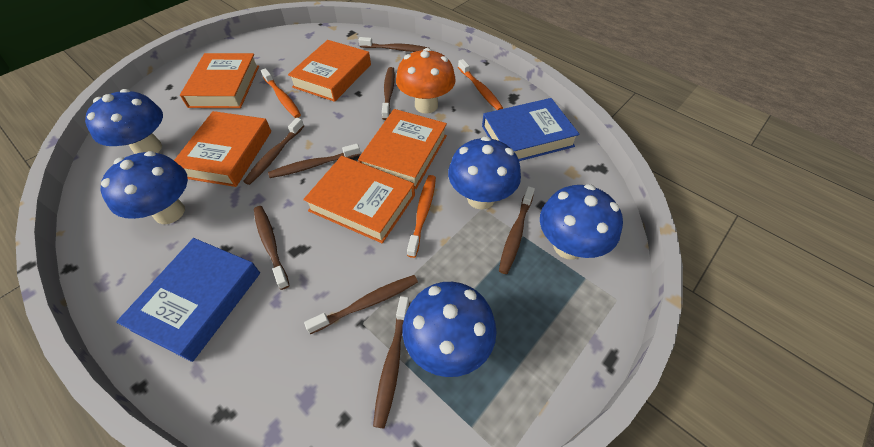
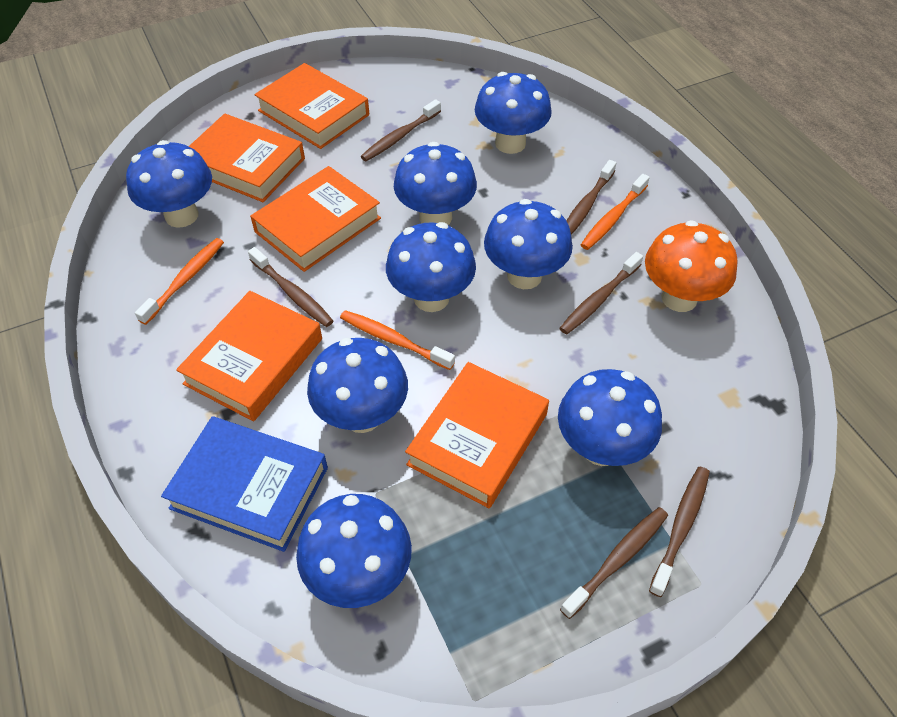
blue book: [116,238,260,362] [482,98,580,161] = 2 -> [161,416,328,552] = 1
blue mushroom: [85,89,163,154] [100,151,188,224] [402,282,496,377] [448,136,521,210] [540,184,623,260] = 5 -> [126,140,212,228] [296,494,412,608] [307,338,408,433] [386,222,476,312] [394,142,477,225] [475,72,552,154] [484,199,573,289] [558,369,662,466] = 8
brown toothbrush: [243,118,304,185] [254,206,290,290] [268,144,361,178] [304,275,418,334] [359,37,428,52] [373,296,410,429] [382,67,395,120] [499,186,535,274] = 8 -> [248,247,333,327] [360,99,441,161] [560,252,643,334] [560,507,668,619] [566,160,616,235] [649,467,710,597] = 6

